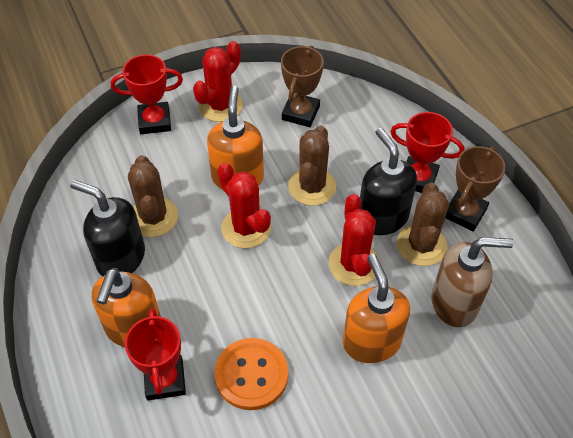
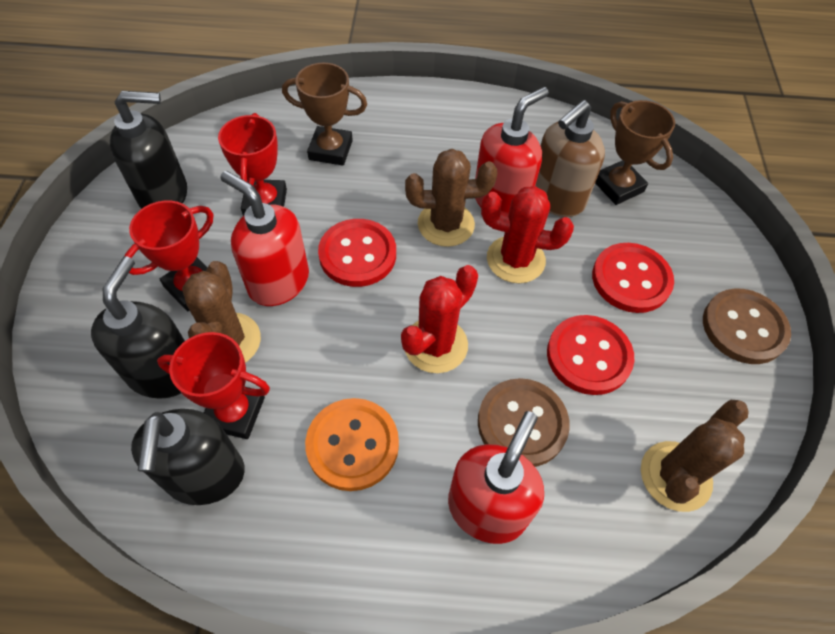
black soap dispenser: [70,180,145,276] [360,128,417,235] = 2 -> [91,256,185,399] [110,91,187,209] [131,409,245,505] = 3
brown button: none = 0 -> [478,378,570,467] [703,289,791,364] = 2
orange soap dispenser: [91,268,161,347] [207,86,264,190] [343,254,410,363] = 3 -> none = 0
red button: none = 0 -> [318,219,396,287] [547,315,634,395] [592,243,674,313] = 3
red cactus: [193,41,243,122] [217,163,271,248] [329,194,380,286] = 3 -> [401,265,478,373] [481,186,574,283] = 2
red soap dispenser: none = 0 -> [220,171,309,306] [448,411,544,544] [475,87,549,213] = 3

